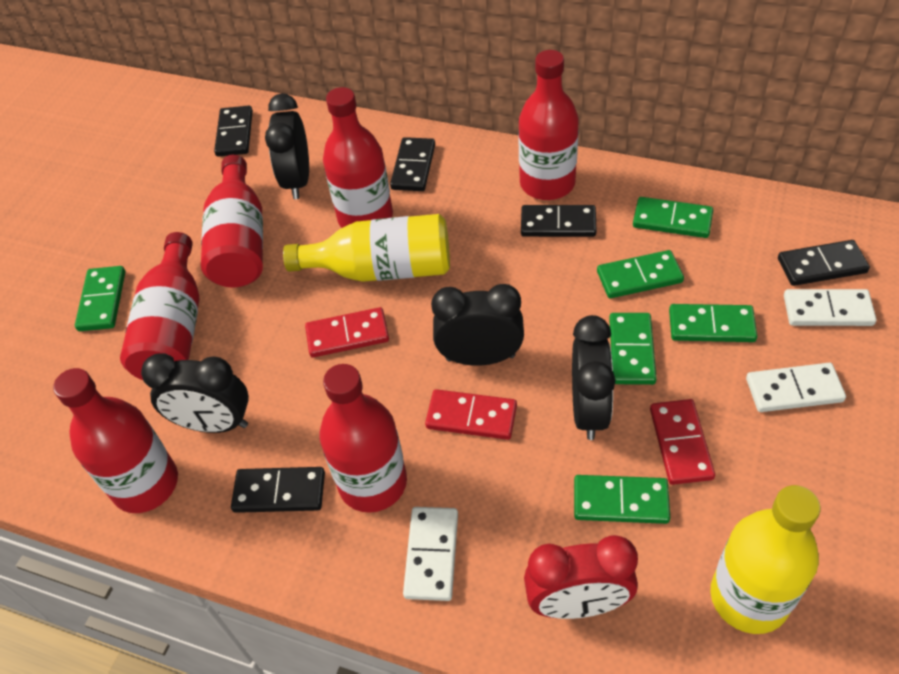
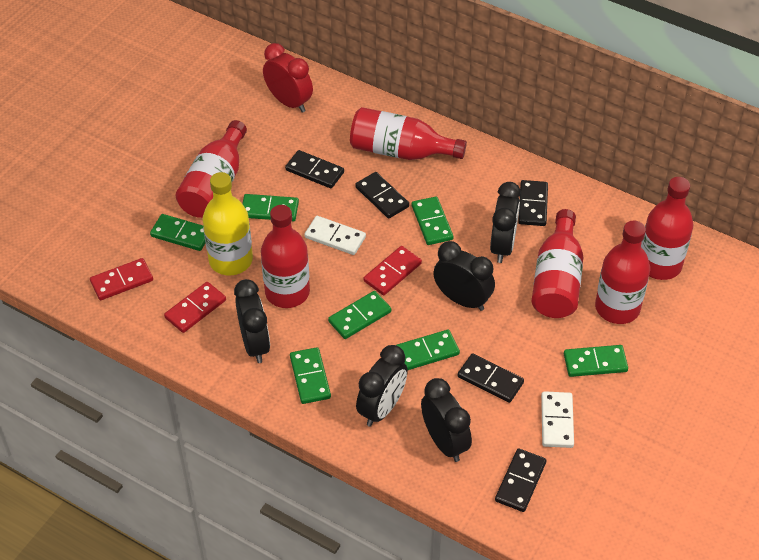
black clock: [141,353,249,433] [265,94,309,199] [431,284,524,366] [572,315,615,440] = 4 -> [234,279,270,363] [356,345,408,427] [421,378,472,462] [433,241,495,311] [490,182,521,263] = 5
green domino: [75,266,125,331] [574,475,670,524] [597,250,684,298] [609,313,657,385] [633,197,713,238] [669,304,757,342] = 6 -> [150,214,205,251] [242,194,299,221] [290,347,331,404] [328,291,391,339] [397,329,460,370] [412,196,453,245] [564,345,628,377] = 7
white domino: [403,507,458,601] [746,363,846,412] [784,289,876,326] = 3 -> [304,216,366,255] [541,391,574,448] = 2
yellow bottle: [283,214,450,282] [710,485,821,634] = 2 -> [202,172,253,275] = 1

